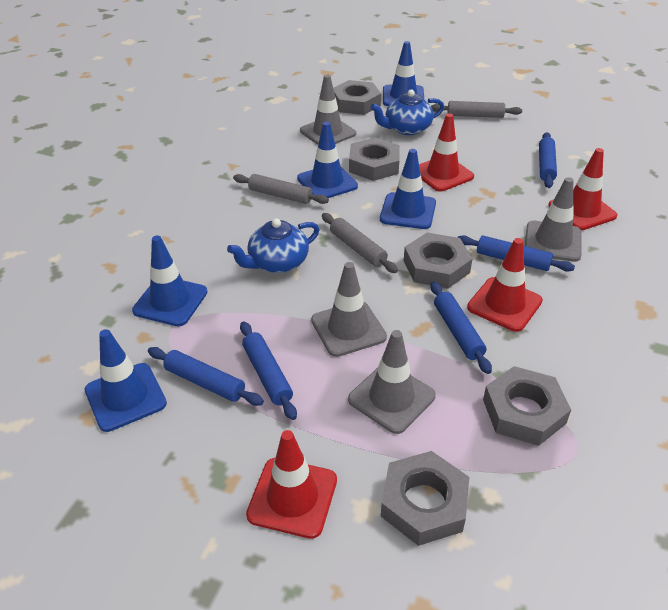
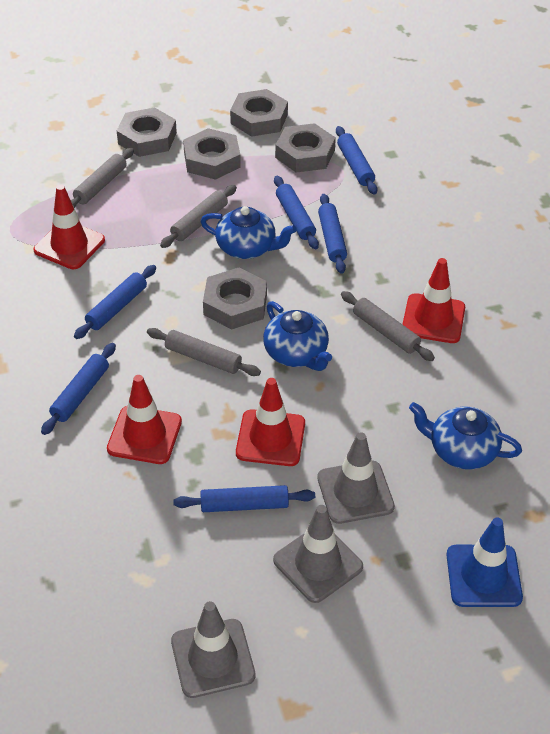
blue rolling pin: [148,347,264,406] [240,321,297,420] [430,282,492,374] [457,235,575,272] [539,132,557,188] = 5 -> [41,343,116,435] [74,265,156,339] [173,485,315,512] [274,176,319,249] [318,194,347,274] [336,126,378,195] = 6
blue teapot: [227,219,319,273] [370,89,444,135] = 2 -> [200,206,297,259] [263,301,332,371] [409,402,522,470] = 3
blue traffic cone: [85,329,167,432] [132,235,208,326] [297,122,358,198] [380,149,436,229] [383,41,425,106] = 5 -> [446,518,523,607] = 1
grey rolling pin: [233,174,329,204] [322,213,398,273] [431,101,522,118] = 3 -> [71,148,134,208] [147,328,261,376] [160,185,237,248] [341,291,435,361] = 4
grey traffic cone: [300,75,356,145] [311,262,387,357] [348,330,436,434] [525,177,582,262] = 4 -> [171,601,256,698] [273,505,363,603] [317,432,395,524] = 3

